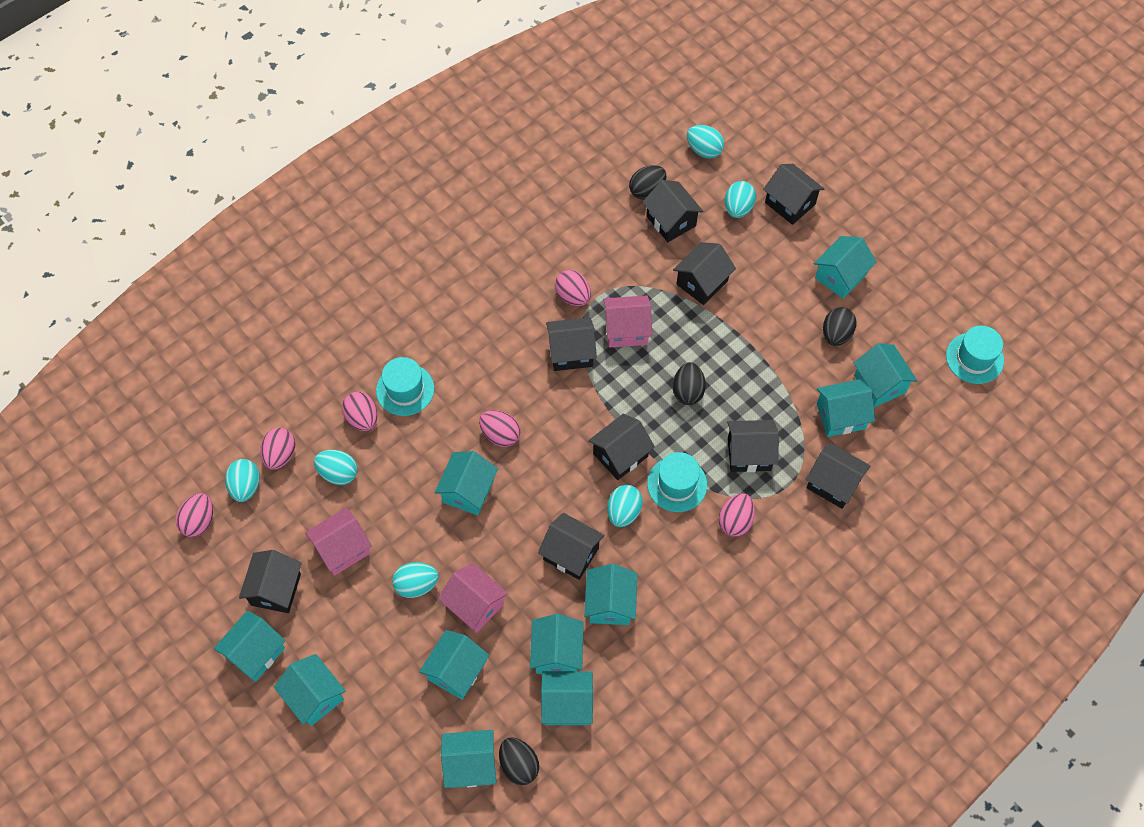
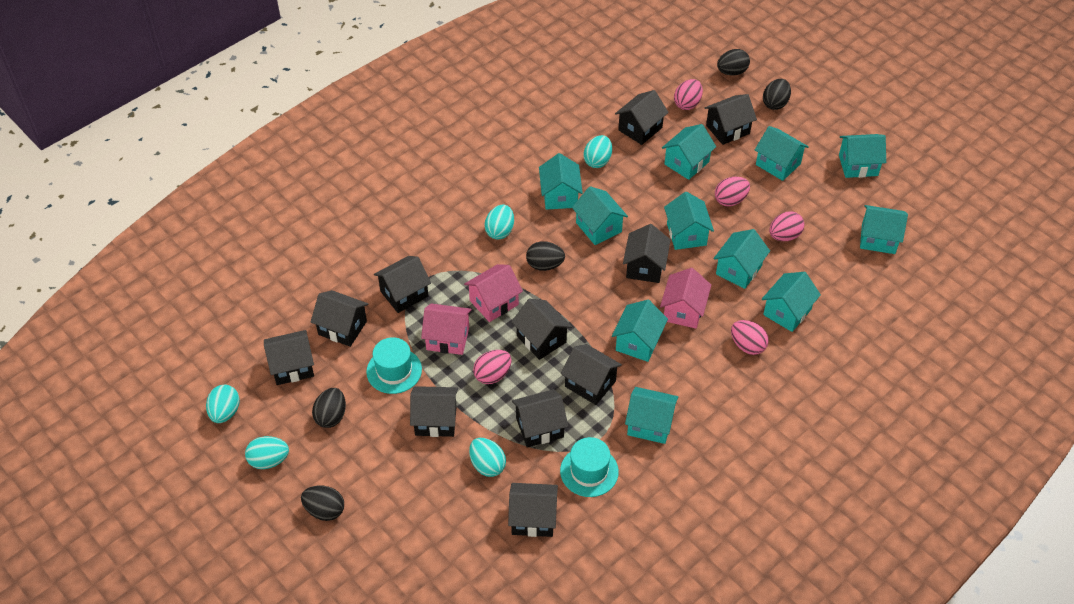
black egg: [499,738,539,785] [629,165,666,200] [673,362,706,405] [823,307,857,346] = 4 -> [301,486,344,521] [312,388,346,428] [526,241,565,271] [717,49,750,75] [763,79,791,110] = 5
black house: [239,550,302,613] [538,513,604,580] [546,317,597,371] [588,414,655,480] [642,180,703,242] [673,242,736,305] [727,420,779,472] [763,164,824,225] [806,442,870,509] = 9 -> [264,330,314,385] [311,290,369,347] [374,256,431,313] [410,386,458,437] [508,483,558,537] [512,298,572,360] [512,389,568,447] [561,344,622,405] [615,90,669,145] [623,224,671,283] [705,94,757,145] = 11
pink egg: [176,493,213,537] [260,428,296,470] [342,392,378,431] [479,410,520,447] [555,270,591,306] [719,493,755,537] = 6 -> [473,350,512,384] [674,79,703,110] [715,177,750,207] [731,320,769,355] [769,211,804,241] = 5
turquoise egg: [225,459,260,502] [314,450,357,485] [392,562,439,598] [607,485,643,527] [687,125,724,158] [725,181,756,218] = 6 -> [206,385,240,423] [245,436,289,469] [469,438,506,477] [485,205,514,240] [584,135,612,168] = 5
turquoise hat: [376,357,434,416] [647,452,707,512] [946,326,1004,384] = 3 -> [366,337,422,394] [560,437,619,497] = 2

